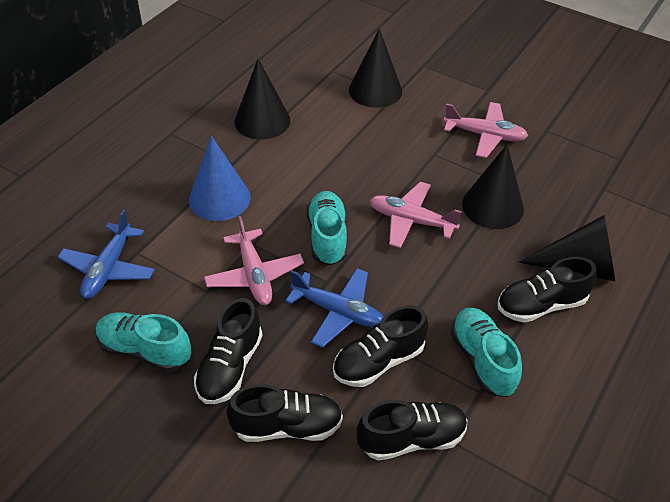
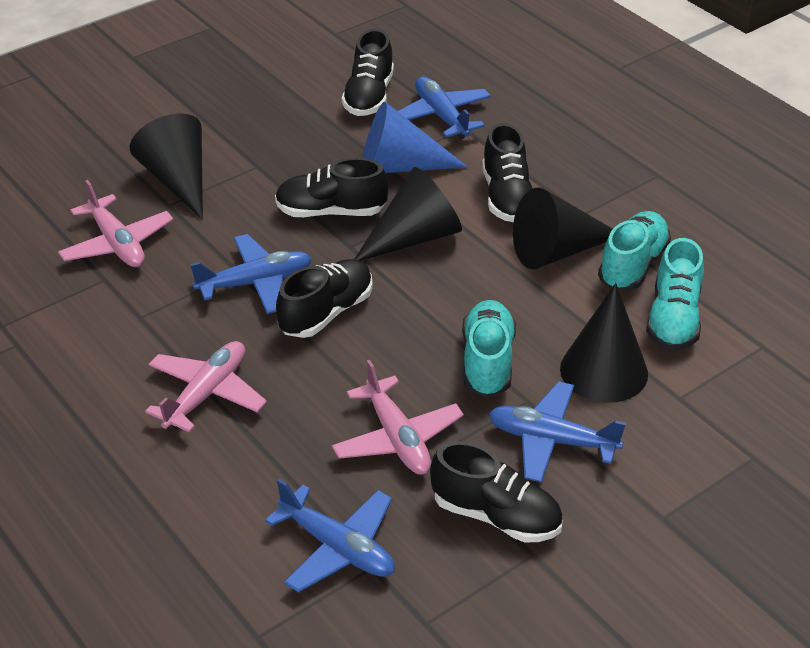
blue plane: [58,210,155,299] [285,268,384,348] = 2 -> [190,234,312,314] [265,479,395,593] [398,77,491,139] [488,381,626,483] = 4

